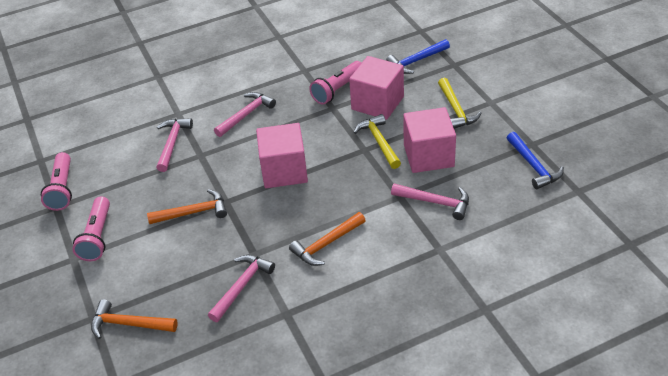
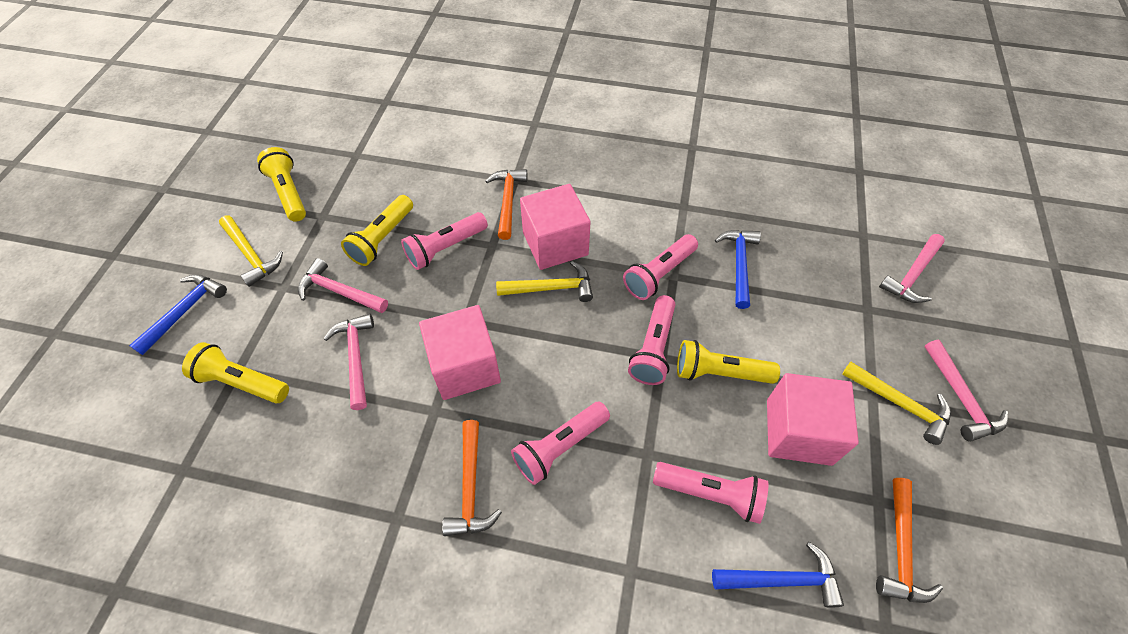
blue hammer: [386,39,450,74] [507,132,564,189] = 2 -> [129,274,227,355] [712,542,844,608] [715,230,761,309] = 3
pink flashlight: [41,152,72,211] [72,196,110,261] [309,61,361,104] = 3 -> [401,212,488,270] [511,401,610,485] [623,234,698,300] [628,295,675,385] [653,462,768,524] = 5
yellow flashlight: none = 0 -> [182,342,289,404] [257,147,306,222] [341,195,413,266] [677,340,780,384] = 4
yellow hammer: [354,114,401,169] [438,78,481,129] = 2 -> [219,216,283,287] [496,261,593,302] [842,362,951,445] = 3

